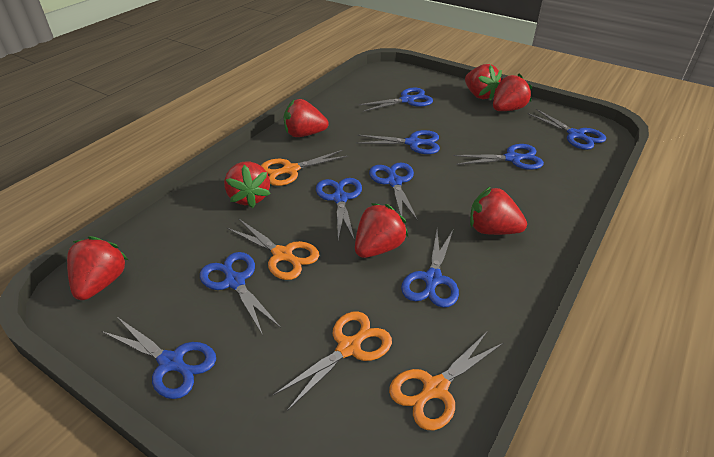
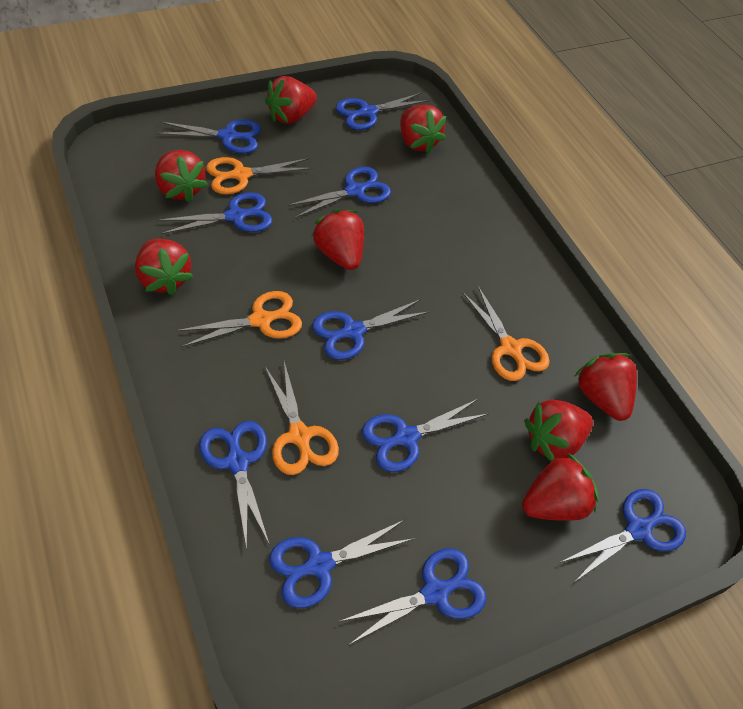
blue scissors: [102,317,216,399] [200,252,281,335] [316,178,362,241] [356,130,440,154] [358,88,433,112] [369,162,418,221] [401,230,459,308] [453,144,544,170] [528,109,606,150] = 9 -> [157,119,261,154] [158,192,272,234] [199,421,270,549] [269,520,415,608] [287,167,391,218] [312,299,429,360] [336,93,429,130] [338,548,487,645] [362,399,488,472] [561,489,686,581] = 10
red strawberry: [67,236,128,300] [224,162,271,208] [284,99,328,137] [355,203,408,258] [465,64,502,100] [470,186,527,235] [493,74,532,111] = 7 -> [135,238,194,295] [155,150,208,203] [265,76,317,124] [312,209,364,270] [400,105,446,154] [522,453,599,521] [524,399,593,461] [574,353,637,421] = 8

